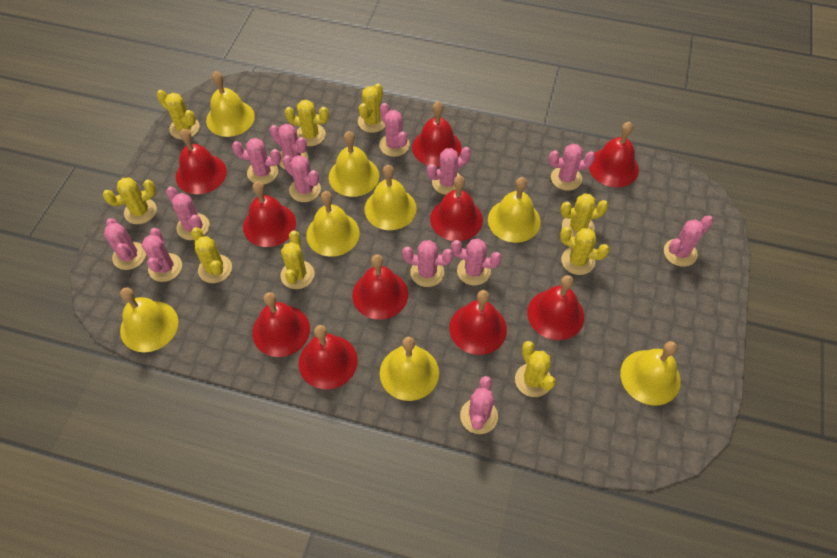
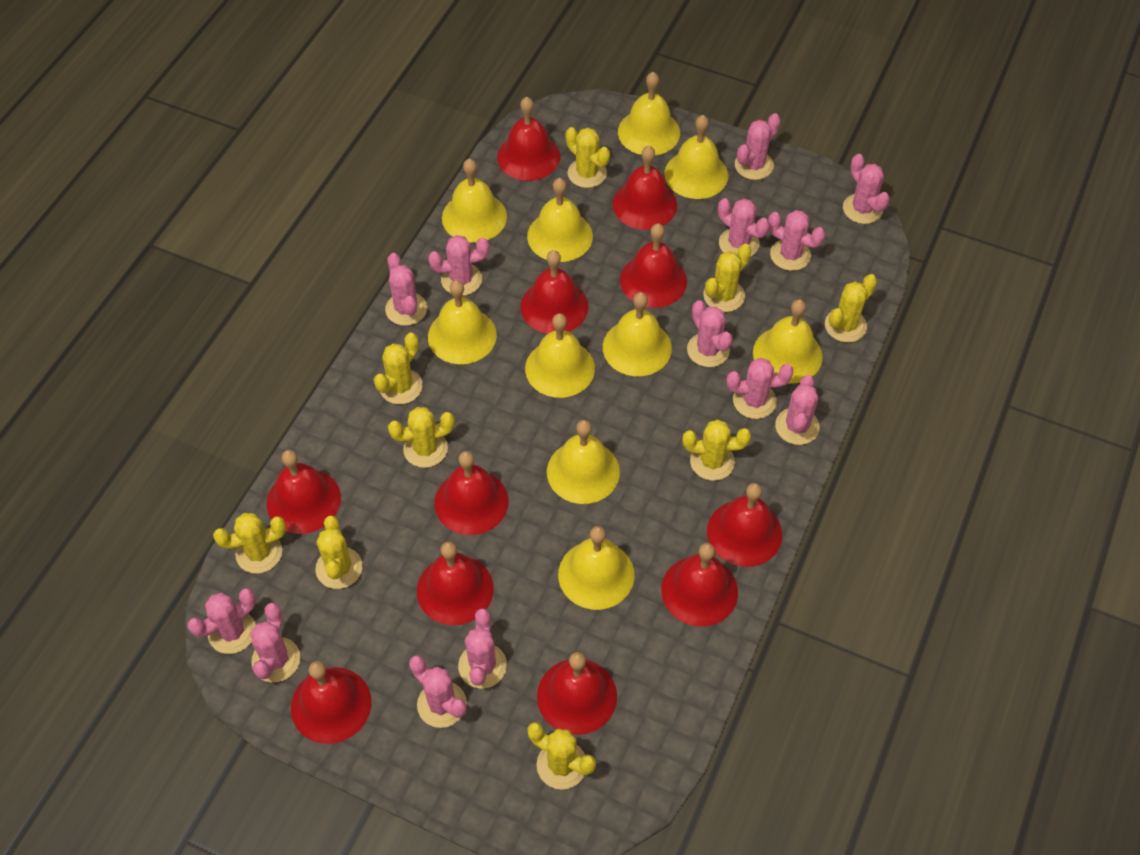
red bell: [176,129,227,194] [243,182,296,247] [252,292,310,357] [299,325,358,389] [352,254,408,320] [412,101,461,167] [430,176,483,241] [449,290,507,355] [527,275,584,340] [589,122,639,188] = 10 -> [267,450,341,534] [291,661,371,744] [417,542,494,625] [435,451,509,535] [497,97,560,181] [520,250,588,334] [537,652,617,735] [613,146,677,230] [620,223,687,308] [661,543,738,627] [707,483,782,567] = 11
yellow bell: [120,288,178,352] [206,71,255,137] [306,191,360,257] [329,131,379,197] [365,165,417,230] [380,337,439,401] [488,177,541,243] [620,341,681,406] = 8 -> [428,280,497,364] [442,158,507,243] [525,313,595,398] [527,178,593,262] [547,420,620,504] [558,526,634,610] [603,292,672,376] [618,72,680,155] [664,115,728,199] [753,299,823,384] = 10

